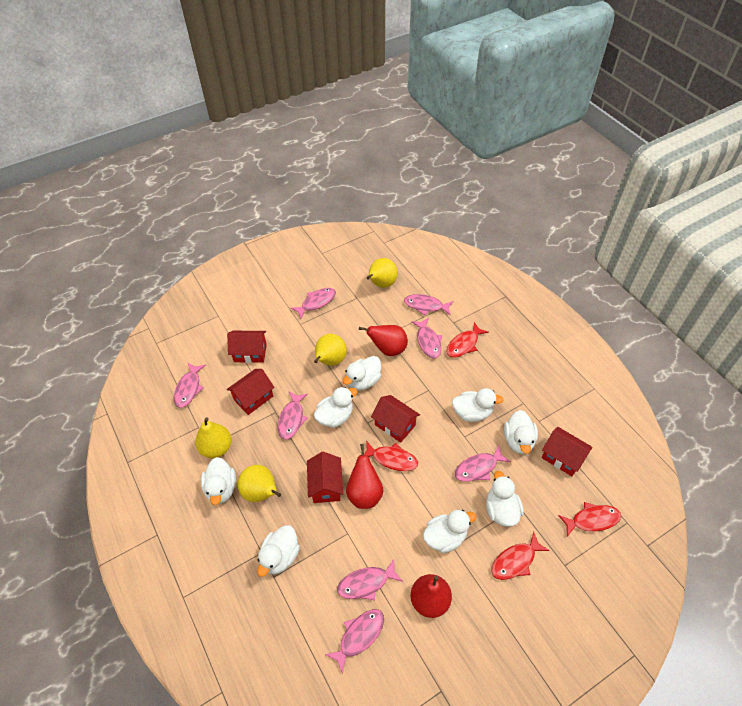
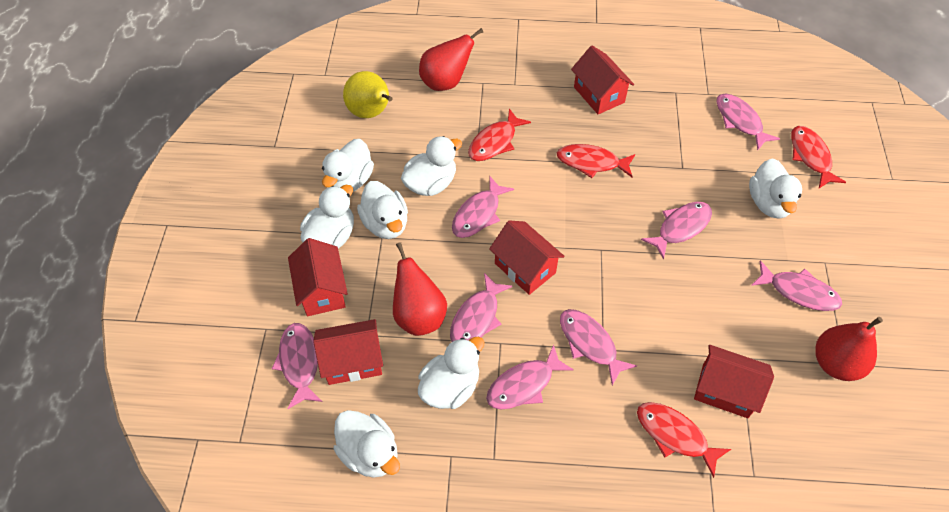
white duck: [201,457,236,505] [257,525,300,577] [314,387,358,428] [343,356,381,391] [423,510,477,553] [452,388,504,422] [486,471,524,527] [504,410,538,454] = 8 -> [300,185,354,248] [322,139,374,192] [334,410,400,478] [357,181,408,239] [401,136,462,196] [418,337,484,409] [749,158,802,219] = 7
yellow pear: [195,417,231,458] [238,465,281,502] [314,334,347,366] [367,258,398,288] = 4 -> [343,71,393,118] = 1

